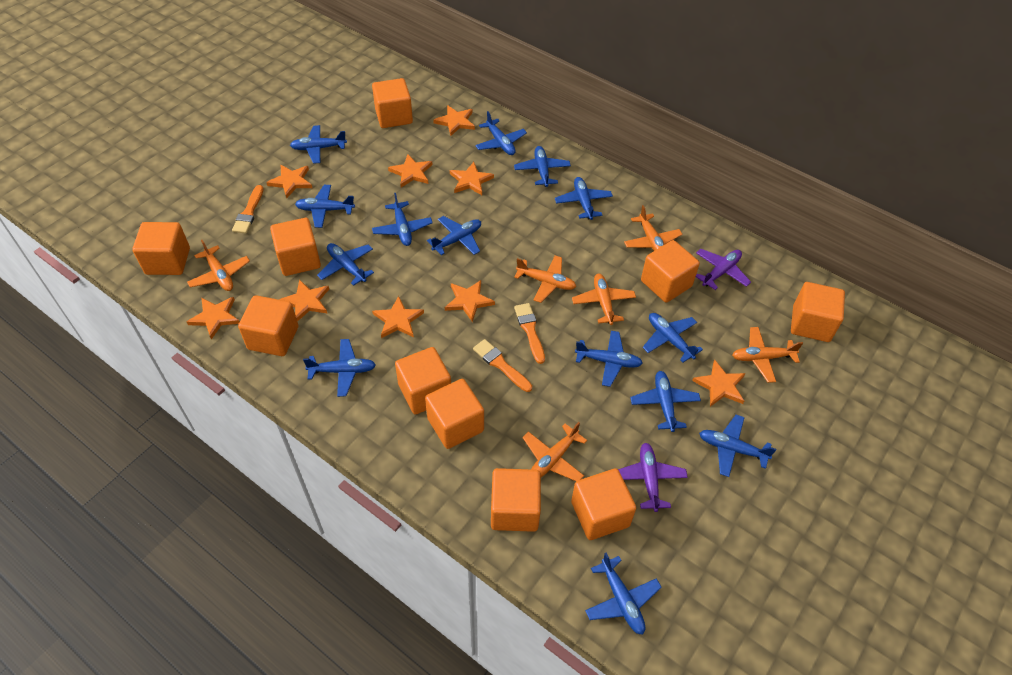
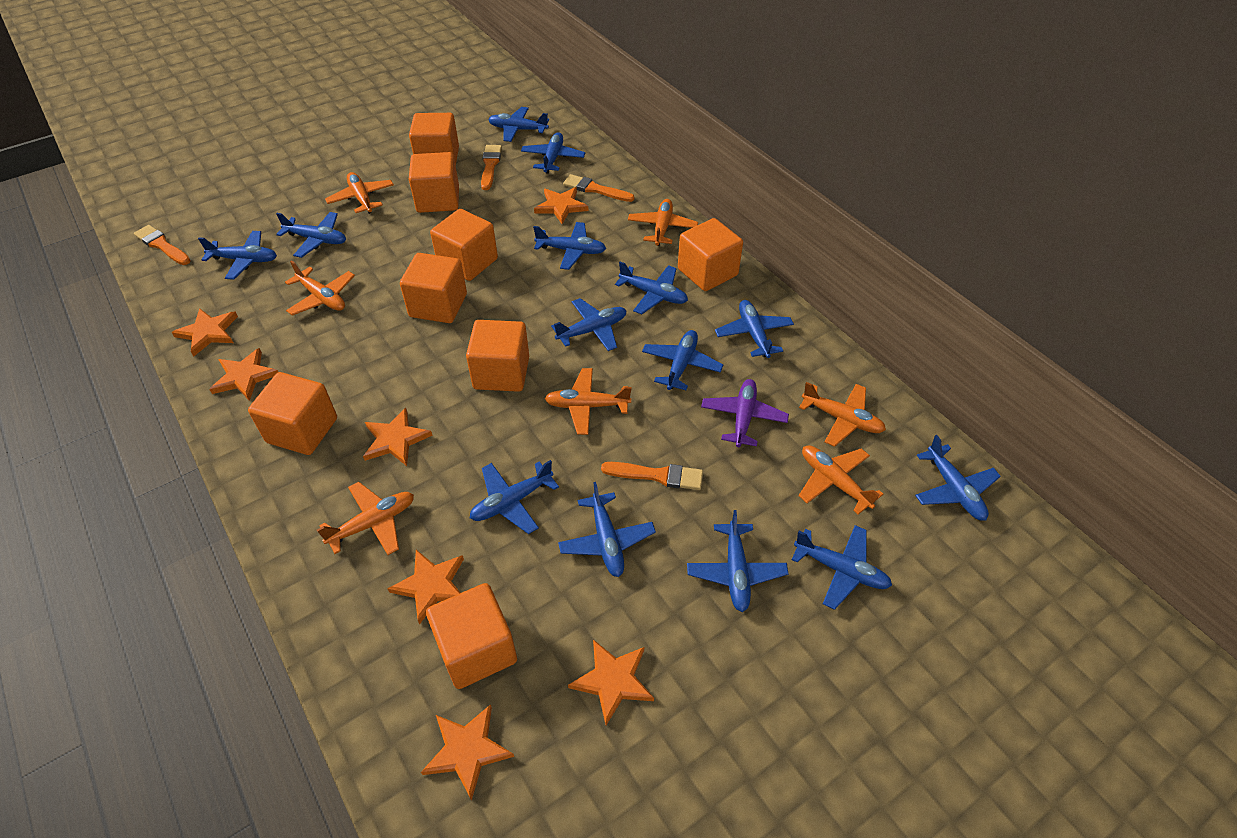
orange brush: [232,185,264,234] [473,339,532,392] [514,303,545,364] = 3 -> [134,225,191,265] [481,145,502,190] [563,174,635,202] [601,462,703,490] = 4
orange cube: [132,222,190,275] [238,295,298,356] [270,218,321,276] [372,78,413,128] [395,347,451,414] [425,379,484,449] [491,468,541,532] [571,468,636,540] [641,240,700,303] [791,282,845,342] = 10 -> [248,372,337,455] [400,253,467,323] [409,113,459,165] [409,152,459,213] [426,583,517,689] [430,209,498,281] [466,320,529,392] [678,218,743,291] = 8
orange plane: [187,240,250,291] [514,256,576,303] [522,422,587,481] [572,274,636,325] [624,205,682,251] [732,327,803,383] = 6 -> [285,260,355,316] [317,482,414,555] [325,172,394,214] [544,368,632,435] [628,199,698,246] [799,382,886,447] [799,445,883,514] = 7
orange star: [187,297,240,339] [266,164,312,198] [279,279,329,322] [372,296,424,338] [388,154,432,187] [433,105,475,137] [445,280,495,322] [450,162,494,195] [692,360,746,407] = 9 -> [171,308,238,357] [209,348,278,401] [363,408,433,466] [387,550,464,625] [421,704,514,801] [534,187,588,224] [568,640,654,725] = 7
purple plane: [618,443,688,512] [696,249,751,290] = 2 -> [701,379,789,447] = 1

